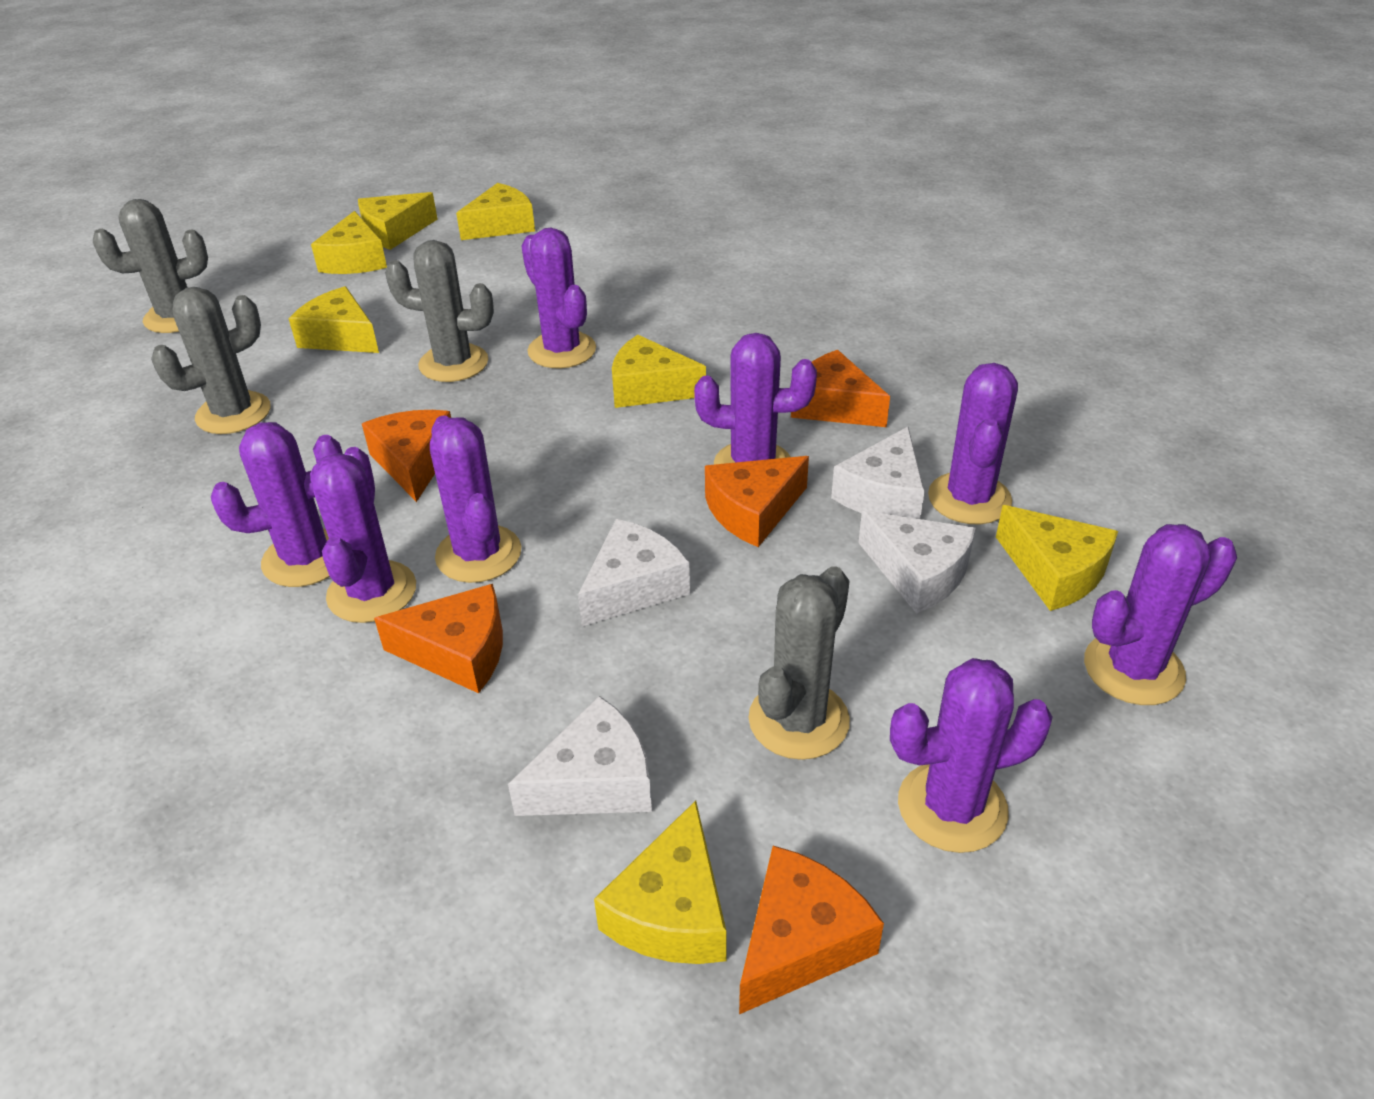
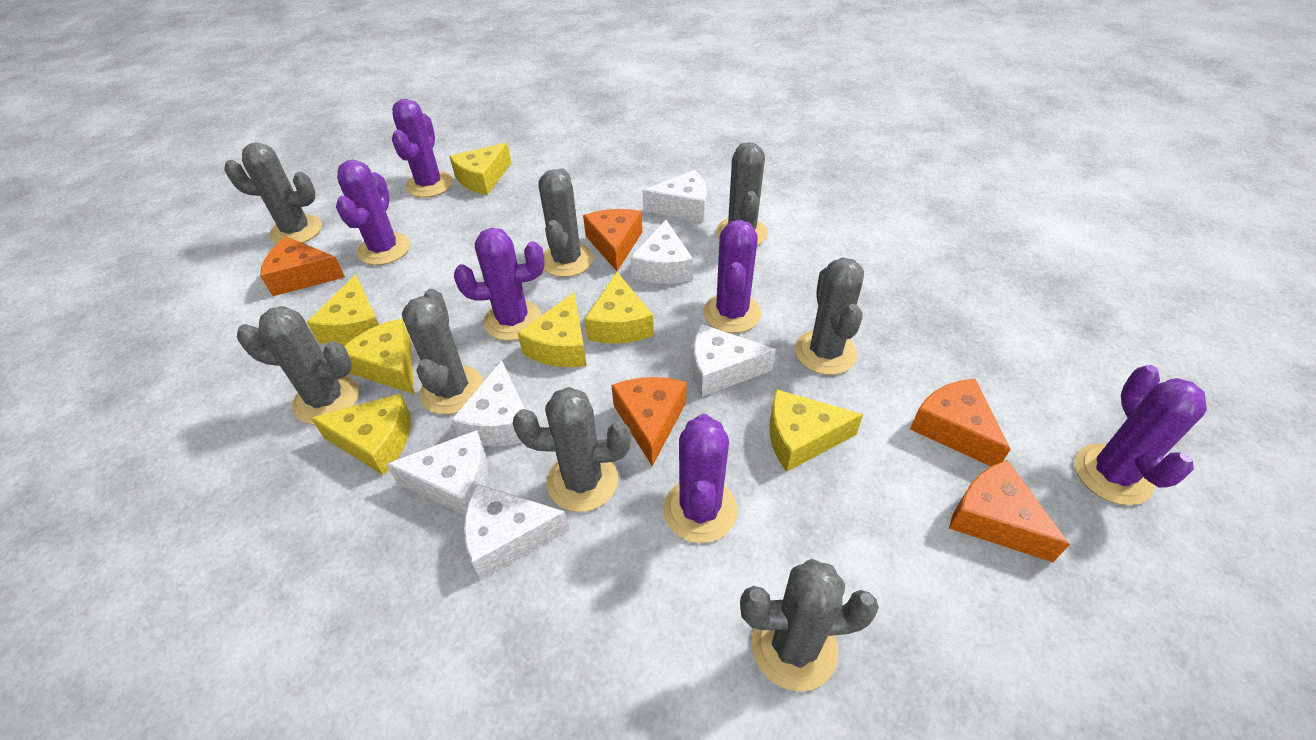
grey cactus: [93,199,208,333] [151,287,271,434] [385,240,494,382] [749,566,850,760] = 4 -> [224,142,322,244] [237,306,359,425] [402,289,484,414] [513,387,631,512] [538,168,593,277] [716,142,768,246] [740,559,879,691] [795,257,864,375] = 8
purple cactus: [211,422,343,587] [310,447,416,623] [430,416,521,583] [522,228,596,368] [694,333,817,465] [890,658,1053,853] [928,363,1018,524] [1084,524,1237,705] = 8 -> [336,160,410,265] [392,99,453,198] [454,228,545,341] [663,414,738,543] [703,220,761,333] [1075,365,1207,505] = 6
white cheese: [508,696,652,816] [578,519,690,627] [831,427,925,519] [858,511,976,614] = 4 -> [386,430,488,515] [451,360,525,446] [464,484,569,580] [630,220,693,284] [642,170,706,222] [693,324,776,397] = 6

